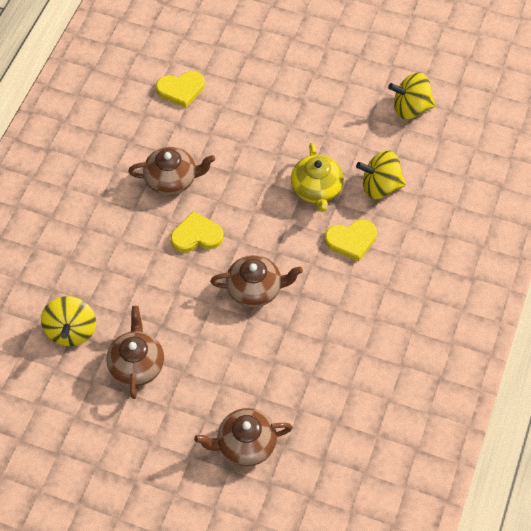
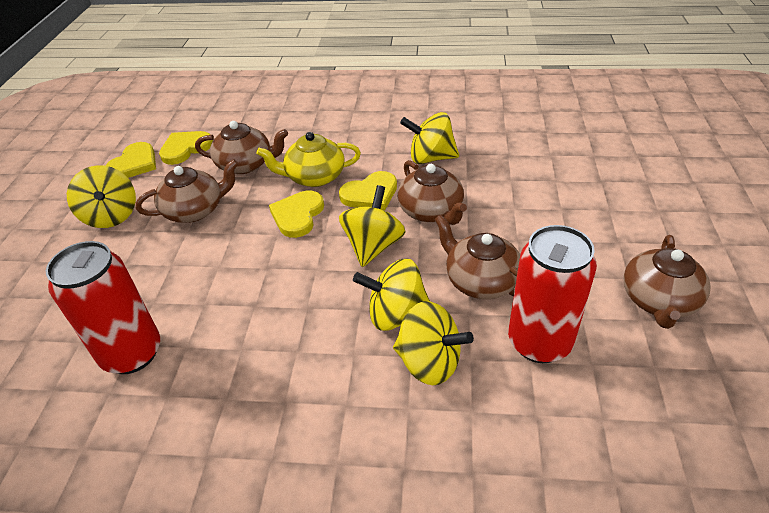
brown teapot: [106,306,164,399] [128,147,215,195] [194,408,293,466] [210,255,303,307] = 4 -> [135,159,238,223] [195,121,288,174] [398,160,467,225] [434,215,520,299] [623,235,711,329] = 5
red can: none = 0 -> [46,241,160,374] [508,225,597,363] = 2
yellow heart: [156,71,205,108] [171,211,224,253] [325,220,377,261] = 3 -> [105,142,156,178] [159,131,213,165] [269,190,324,238] [339,171,397,210] = 4
yellow spinning top: [41,296,96,346] [356,150,406,199] [388,72,435,119] = 3 -> [67,165,136,228] [339,185,406,267] [353,259,430,331] [393,301,474,385] [400,112,459,164] = 5

